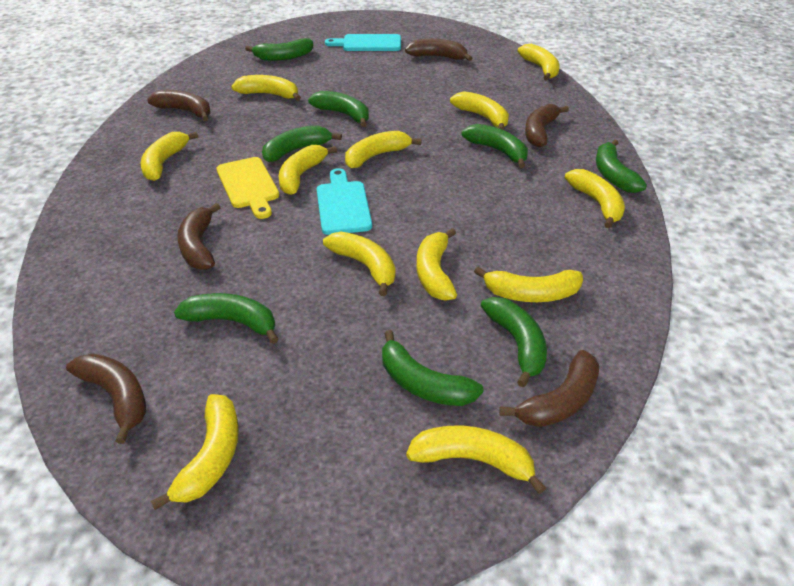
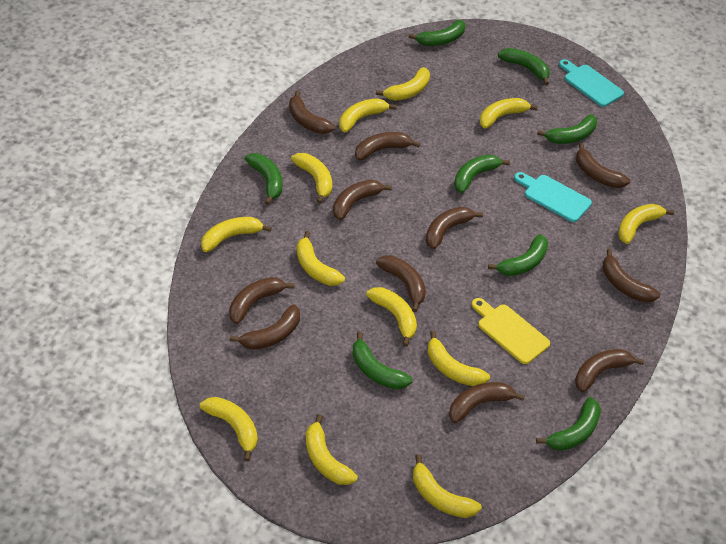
brown banana: [66,354,146,444] [147,90,210,121] [177,203,221,270] [405,39,472,61] [499,350,599,427] [525,104,569,147] = 6 -> [229,277,294,324] [230,304,300,350] [289,90,335,134] [333,180,392,220] [355,132,420,161] [376,255,426,312] [426,207,483,249] [449,382,525,423] [575,349,644,392] [576,143,630,188] [603,249,660,303] = 11

